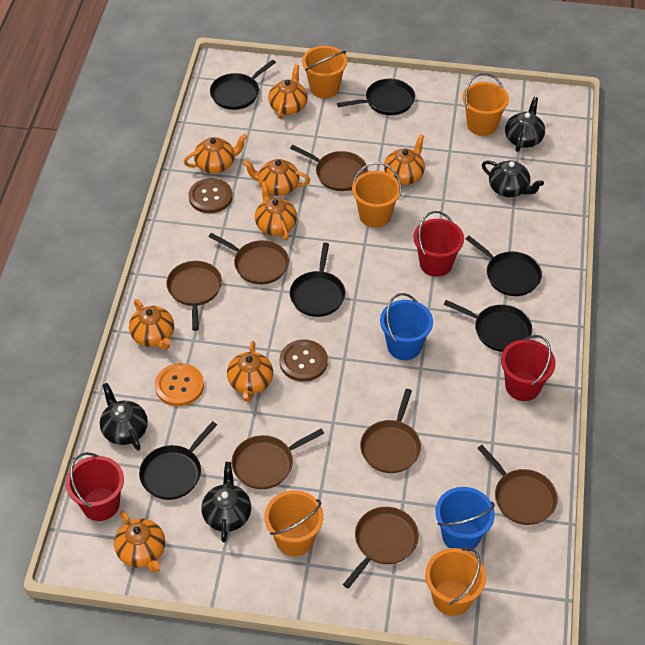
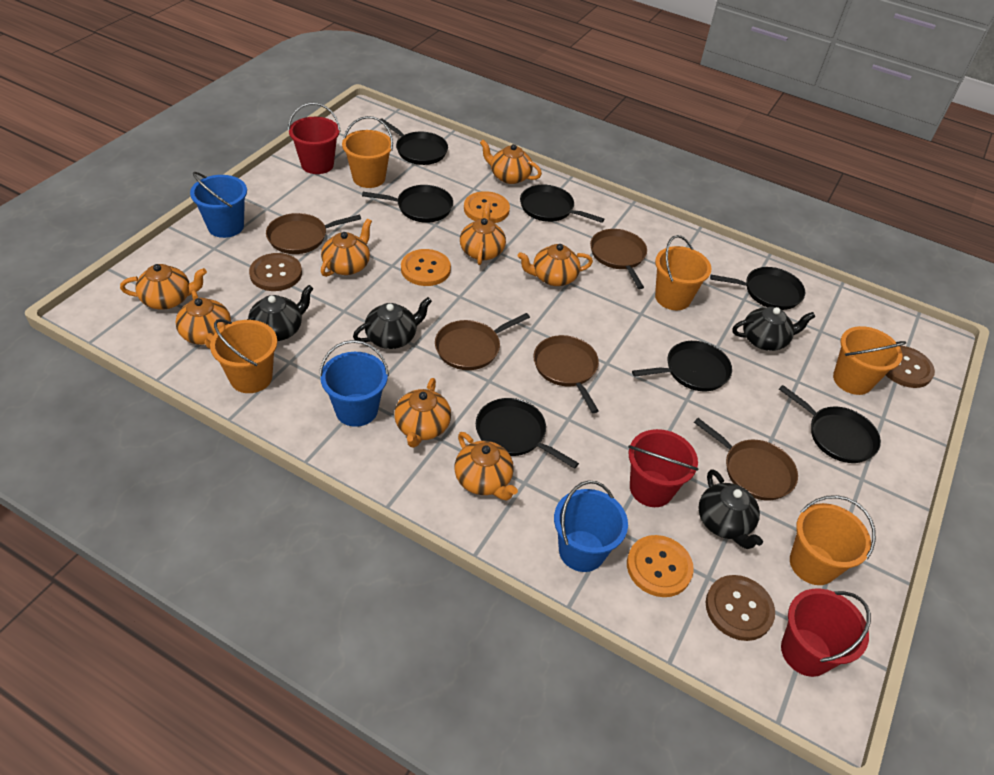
black pan: [139,421,217,500] [210,60,276,110] [290,243,345,317] [337,79,415,115] [444,300,532,352] [466,236,542,296] = 6 -> [362,185,453,223] [380,118,448,165] [476,398,579,469] [520,185,604,223] [632,341,732,391] [710,267,805,310] [779,385,881,463] = 7
blue bucket: [380,293,433,360] [435,487,495,551] = 2 -> [190,172,247,238] [319,340,389,427] [554,480,628,572] = 3
brown button: [189,178,232,213] [280,340,328,382] = 2 -> [249,253,302,291] [706,575,775,641] [886,346,935,388] = 3
brown pan: [166,261,222,331] [208,233,289,284] [232,429,324,489] [290,145,368,191] [343,507,419,588] [360,389,421,473] [477,445,558,525] = 7 -> [266,213,361,254] [435,313,530,370] [533,335,599,413] [590,229,647,289] [694,418,798,500] = 5
orange button: [155,363,204,406] = 1 -> [401,249,451,286] [464,191,510,223] [627,535,694,597] = 3

